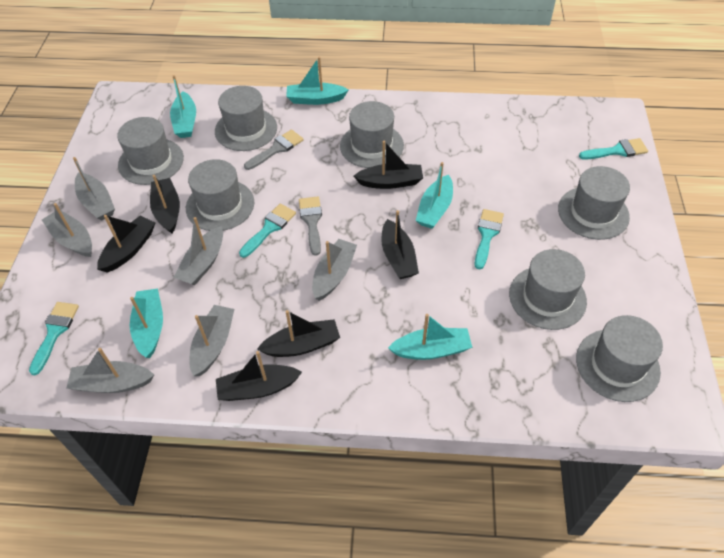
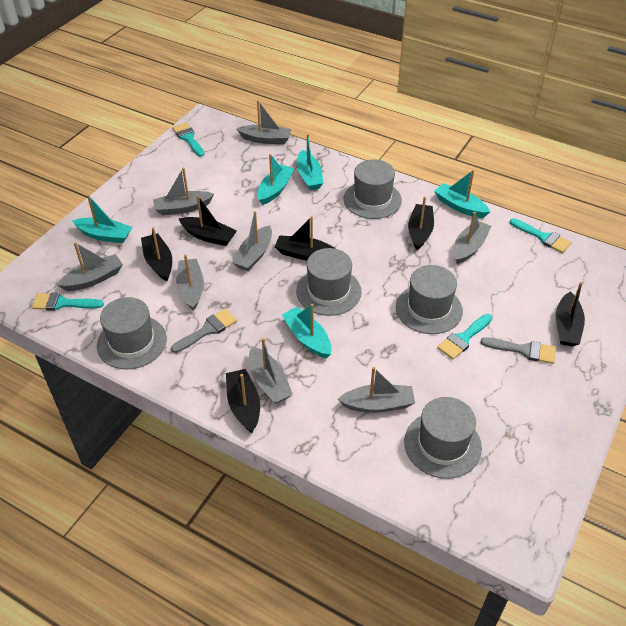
grey boat: [42,203,92,257] [66,348,154,393] [73,157,115,221] [173,217,223,285] [189,305,234,376] [312,239,357,301] = 6 -> [57,242,123,291] [153,167,214,215] [176,255,204,311] [232,211,272,271] [237,100,292,144] [249,338,293,404] [338,367,415,413] [453,212,491,264] = 8
grey hat: [117,117,184,185] [186,159,254,231] [215,86,277,151] [340,101,404,168] [509,249,587,330] [558,166,630,240] [576,315,663,402] = 7 -> [97,297,167,369] [296,248,362,316] [343,159,402,219] [396,265,463,334] [404,397,482,479] = 5

